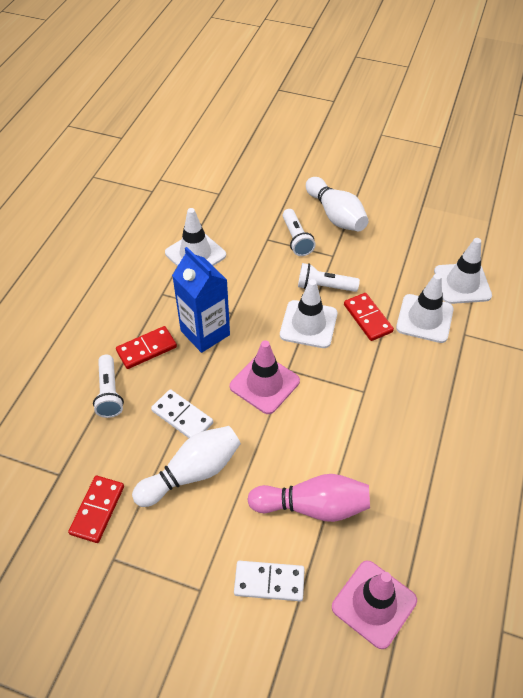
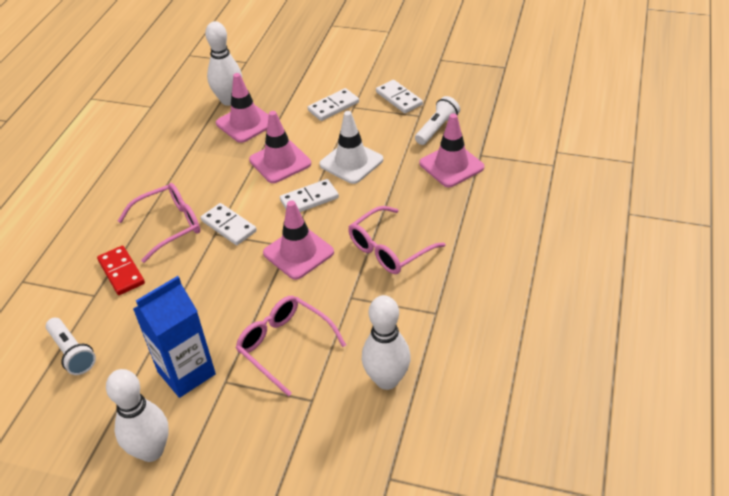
pink bowling pin: [247,474,370,522] = 1 -> none = 0
pink glasses: none = 0 -> [118,183,200,263] [236,296,346,397] [348,206,446,274] = 3
pink traffic cone: [230,340,300,414] [332,560,417,649] = 2 -> [216,73,269,143] [249,111,311,183] [263,200,334,280] [419,113,484,187] = 4
red domino: [68,476,124,543] [116,326,177,369] [344,293,394,341] = 3 -> [97,246,145,295] = 1
white bowling pin: [132,426,241,507] [306,177,369,232] = 2 -> [106,369,169,462] [205,21,242,106] [362,295,411,390] = 3
white domino: [151,389,213,438] [234,561,305,601] = 2 -> [201,203,257,245] [280,179,339,212] [307,88,359,121] [376,80,423,113] = 4
white flashlight: [93,355,124,418] [282,209,316,256] [298,263,360,292] = 3 -> [46,318,96,375] [415,96,460,145] = 2
white traffic cone: [165,208,226,266] [280,279,337,348] [396,274,454,343] [434,238,492,304] = 4 -> [319,111,383,184] = 1

